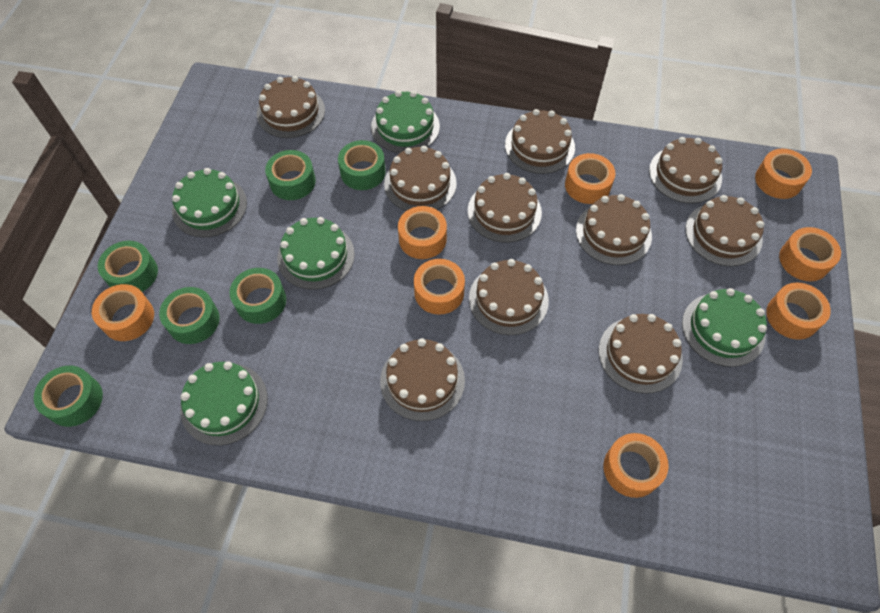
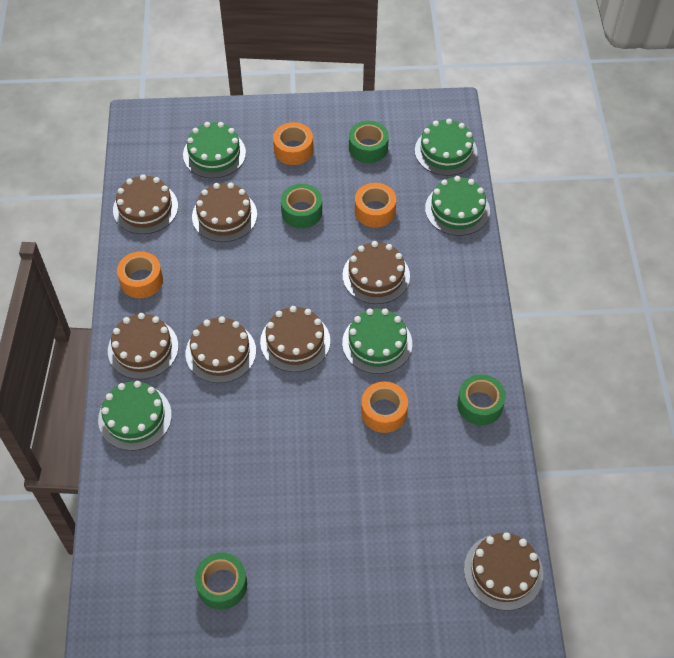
brown cake: [257,76,325,138] [380,338,465,421] [384,146,457,211] [468,173,542,243] [469,259,549,335] [505,109,575,174] [576,194,652,265] [599,314,683,394] [649,137,723,203] [685,195,764,266] = 10 -> [108,313,178,380] [113,174,178,234] [186,316,256,383] [192,183,257,242] [260,306,330,372] [343,241,410,304] [464,532,543,611] = 7
green tape: [34,366,103,427] [98,241,158,292] [159,287,220,344] [229,268,286,324] [265,150,316,200] [338,140,386,190] = 6 -> [195,553,247,610] [281,184,322,228] [349,121,389,163] [457,374,506,425] = 4
orange tape: [92,284,154,341] [398,206,447,259] [414,259,465,314] [565,153,615,204] [603,433,669,498] [755,149,812,199] [766,283,831,340] [779,227,841,281] = 8 -> [117,251,163,298] [273,122,313,165] [355,183,396,227] [361,381,408,433] = 4

